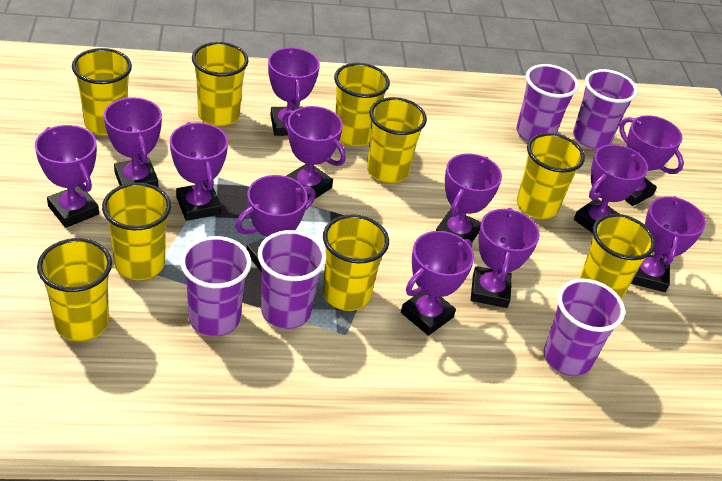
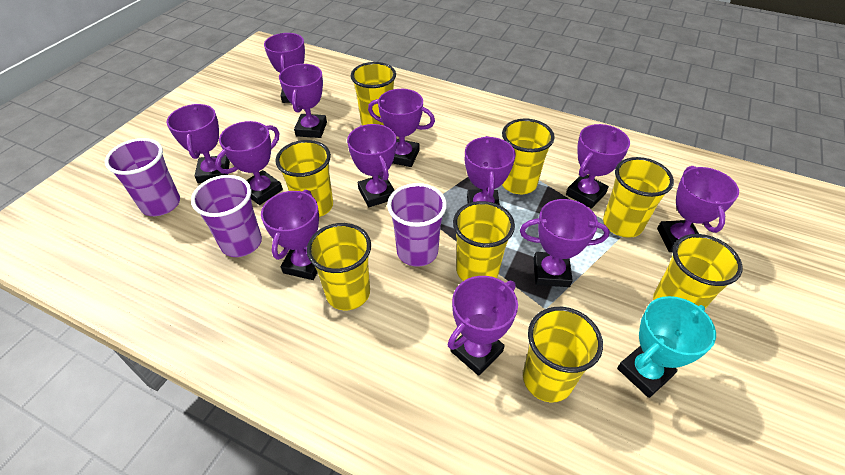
purple cup: [181,236,251,337] [258,230,327,329] [516,64,579,142] [544,279,625,376] [573,69,638,149] = 5 -> [105,138,180,216] [191,175,262,257] [387,183,447,267] = 3
turquoise trophy: none = 0 -> [617,296,716,398] = 1
yellow cup: [37,238,112,341] [72,48,132,135] [102,183,171,280] [192,42,249,126] [323,214,389,311] [334,63,390,146] [367,97,427,183] [517,133,585,219] [579,214,656,300] = 9 -> [275,140,333,217] [307,223,371,310] [351,62,396,125] [453,201,515,281] [502,118,555,194] [523,307,603,402] [603,157,674,238] [653,234,743,309] = 8

